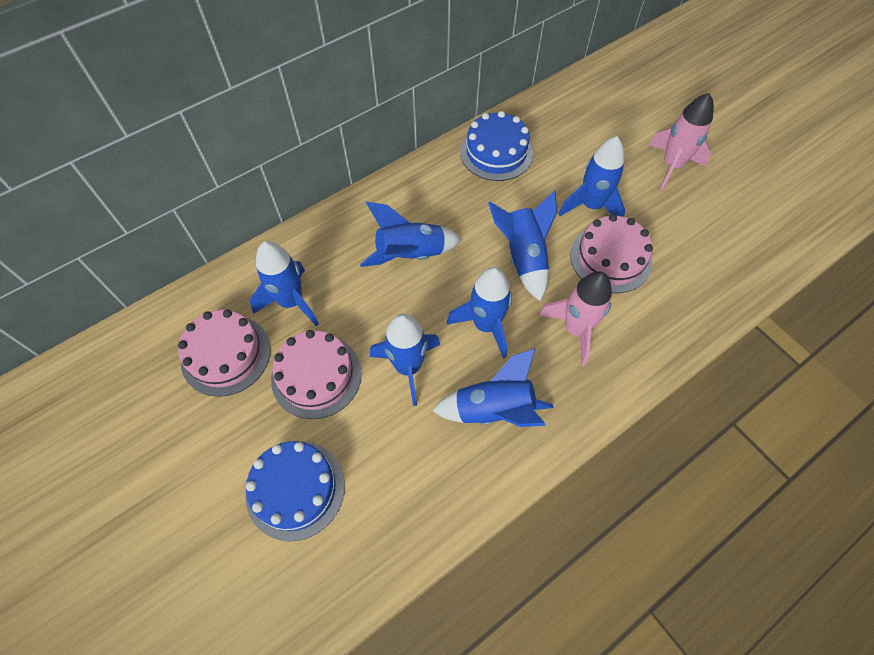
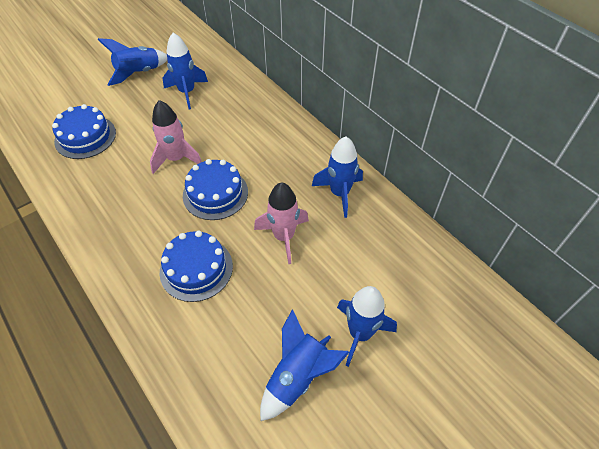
blue cake: [245,441,345,541] [460,111,533,181] = 2 -> [52,104,116,159] [160,231,233,302] [183,159,248,220] = 3
blue rocket: [250,241,319,326] [360,202,462,267] [370,313,440,406] [433,348,553,427] [446,267,512,359] [488,190,557,301] [559,136,625,217] = 7 -> [98,38,167,86] [162,33,208,109] [260,309,350,421] [312,137,363,218] [337,286,397,367] = 5
pink cake: [178,310,271,397] [271,330,362,419] [570,214,653,293] = 3 -> none = 0

